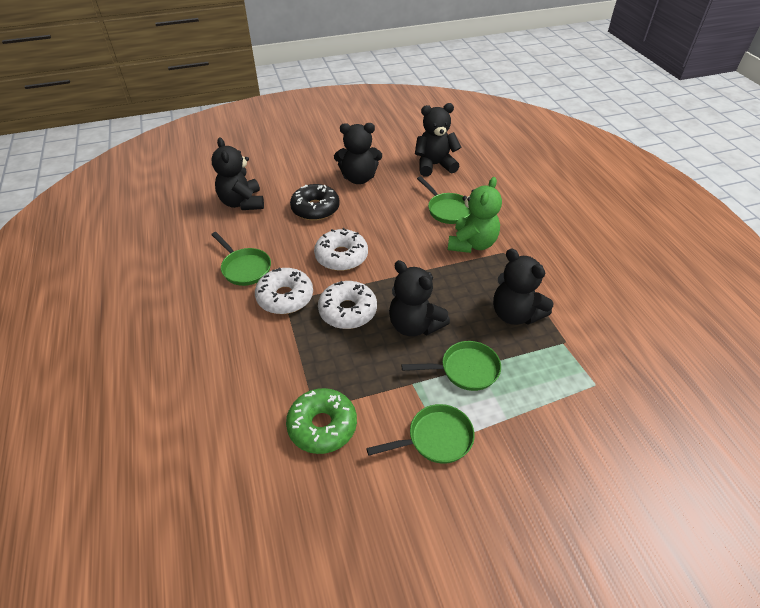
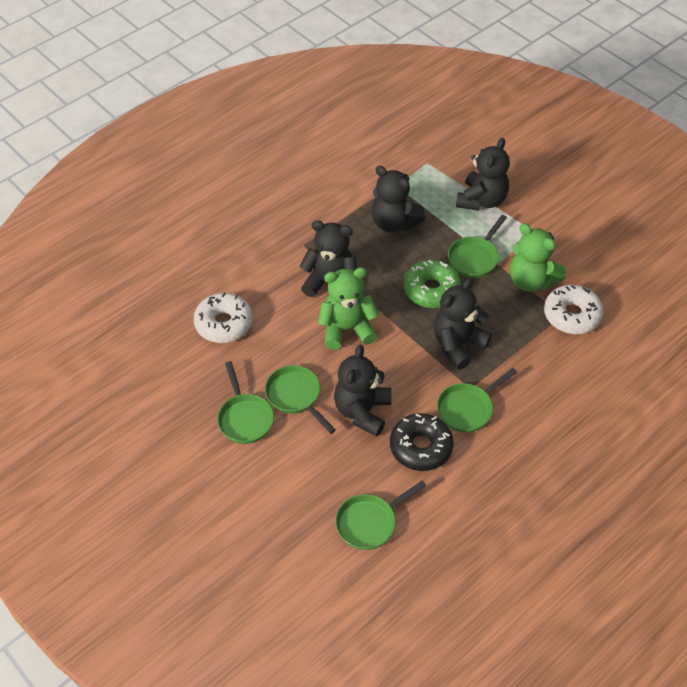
green pan: [211,232,271,286] [366,404,475,464] [401,341,501,391] [417,176,470,224] = 4 -> [217,361,274,444] [265,365,336,434] [335,481,426,550] [437,368,517,432] [448,215,507,278] = 5
green teddy bear: [448,177,502,253] = 1 -> [318,267,379,350] [510,223,566,292] = 2
white donut: [255,268,313,314] [314,228,368,271] [318,281,377,329] = 3 -> [194,293,253,343] [544,285,603,334] = 2

